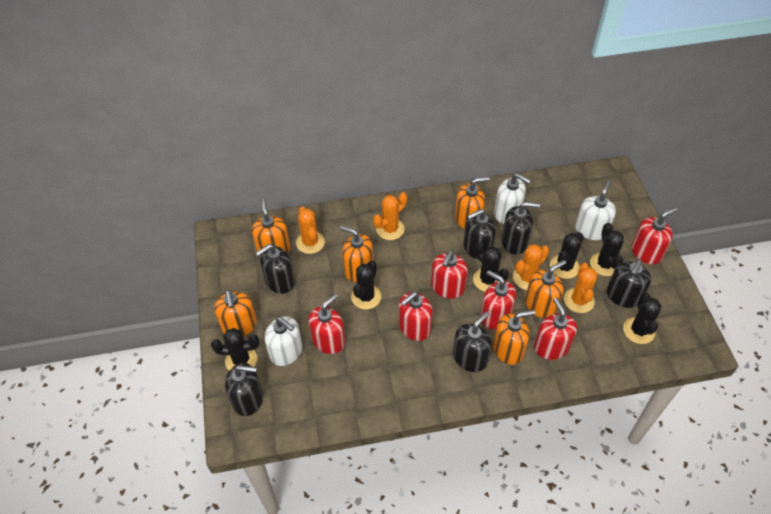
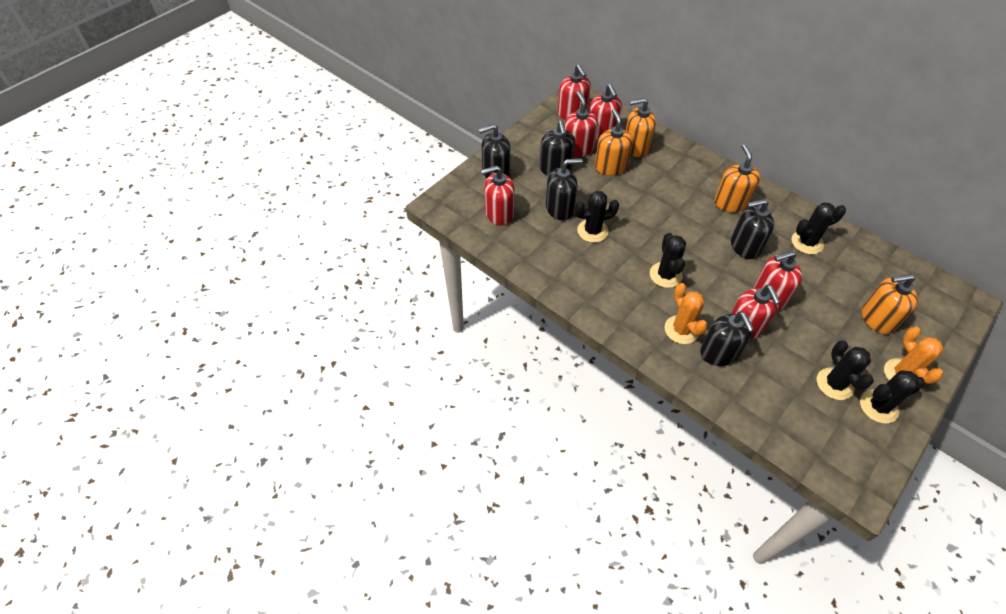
black cactus: [211,328,259,371] [351,260,381,309] [473,242,509,292] [550,232,584,279] [590,223,624,276] [623,293,661,344] = 6 -> [574,191,619,243] [650,233,686,288] [791,203,846,254] [817,341,874,400] [860,370,925,424] = 5
black soap dispenser: [225,363,263,416] [256,244,295,294] [453,312,492,372] [464,209,496,260] [501,202,540,255] [607,259,651,308] = 6 -> [479,124,511,178] [539,121,576,176] [546,158,583,220] [700,312,754,366] [731,199,774,259] = 5
orange cactus: [296,207,325,254] [373,192,407,240] [513,244,549,290] [564,263,598,313] = 4 -> [665,283,708,344] [884,327,943,384] = 2
orange soap dispenser: [214,290,257,336] [252,199,290,253] [340,226,373,282] [455,176,489,230] [493,310,535,365] [525,260,566,318] = 6 -> [595,109,633,176] [626,98,656,157] [715,144,760,212] [862,274,918,334] = 4
white soap dispenser: [264,317,303,366] [494,173,531,224] [575,180,616,240] = 3 -> none = 0

